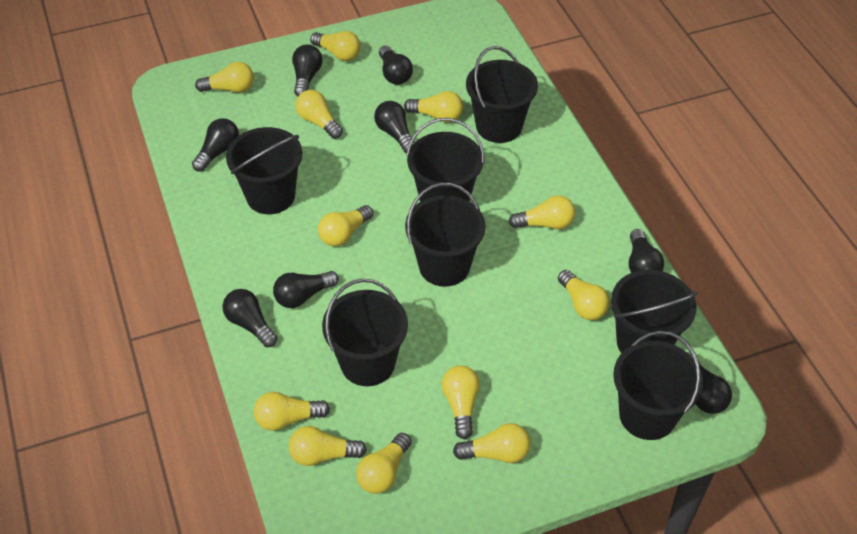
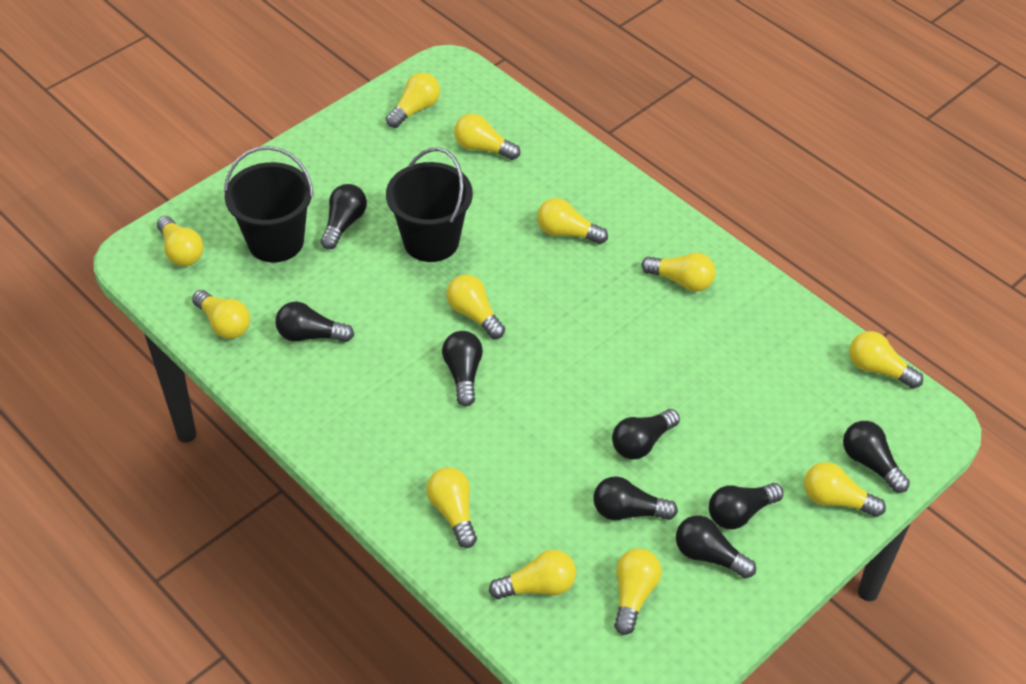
black bucket: [226,127,303,214] [322,278,408,386] [405,183,485,287] [406,118,485,202] [466,46,538,143] [611,270,698,353] [613,331,703,440] = 7 -> [224,146,314,262] [386,147,473,262] = 2

